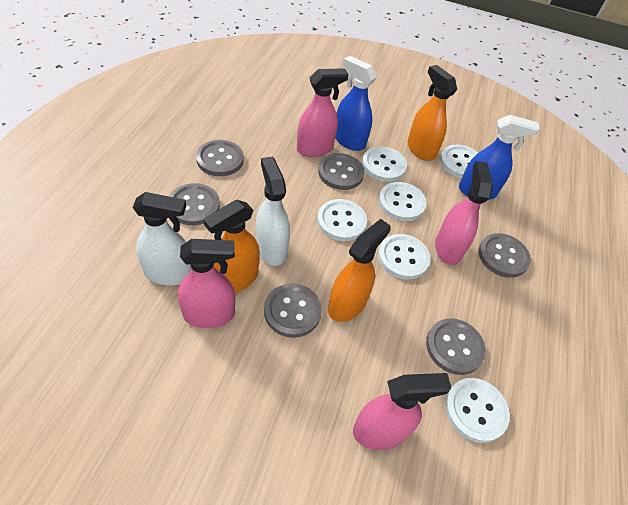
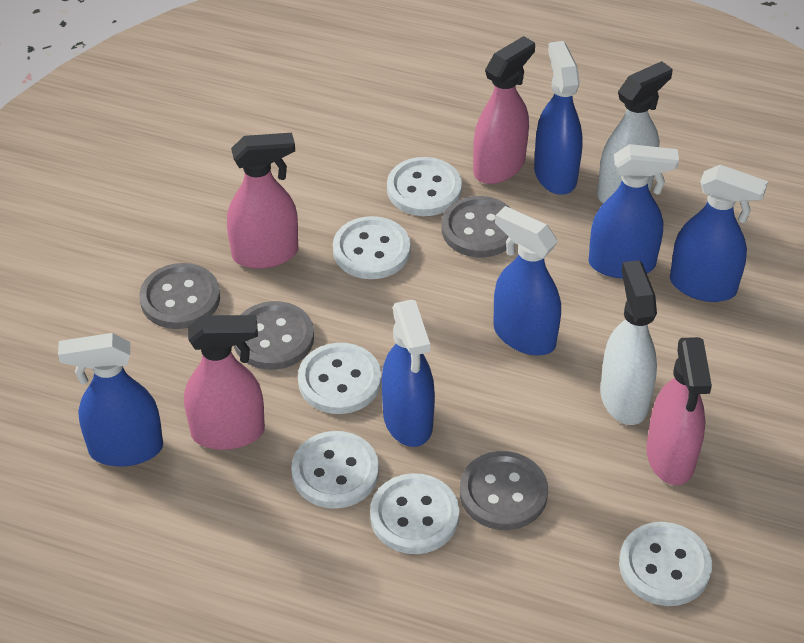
blue spray bottle: [335,56,377,151] [459,115,540,200] = 2 -> [58,333,163,467] [382,300,435,447] [493,206,561,355] [534,41,583,195] [588,144,679,278] [670,165,768,302] = 6
grey button: [169,183,220,225] [196,140,244,176] [264,284,322,338] [318,153,365,190] [426,318,486,375] [479,233,531,278] = 6 -> [139,263,220,329] [234,301,314,370] [441,196,511,258] [460,451,548,530] = 4
orange spray bottle: [204,200,260,293] [328,219,391,322] [407,65,457,161] = 3 -> none = 0

